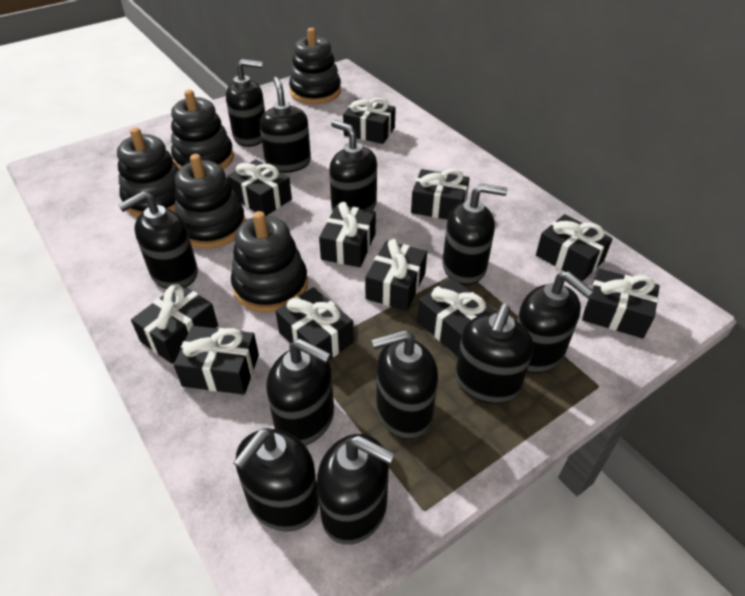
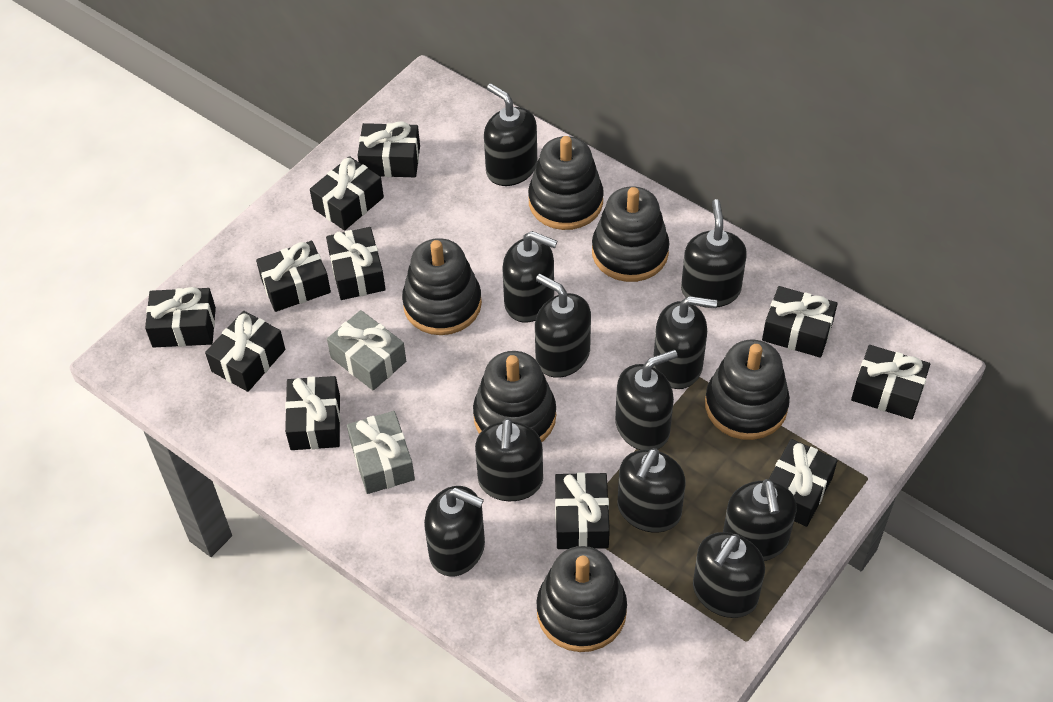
black stacking toy: [117,127,179,217] [171,90,234,169] [175,154,246,248] [231,211,308,312] [289,28,341,104] = 5 -> [402,238,482,335] [473,351,556,442] [528,136,604,230] [536,546,627,652] [592,186,670,282] [705,339,790,440] = 6
grey gift: none = 0 -> [327,310,406,391] [347,411,415,494] = 2

